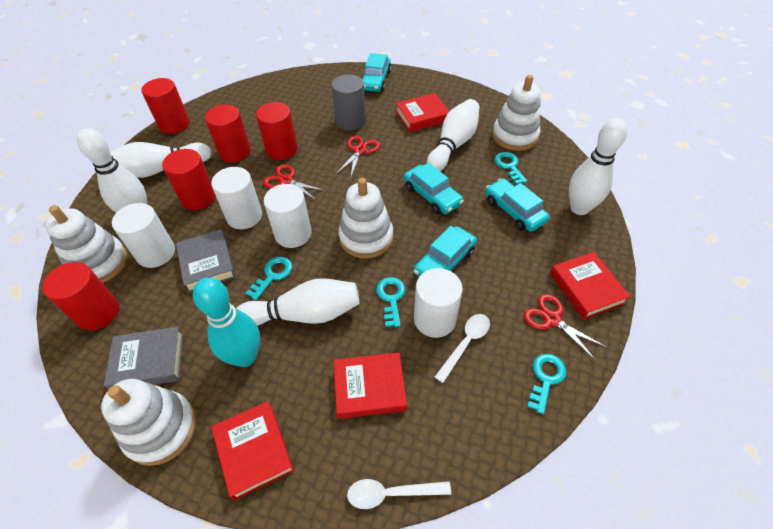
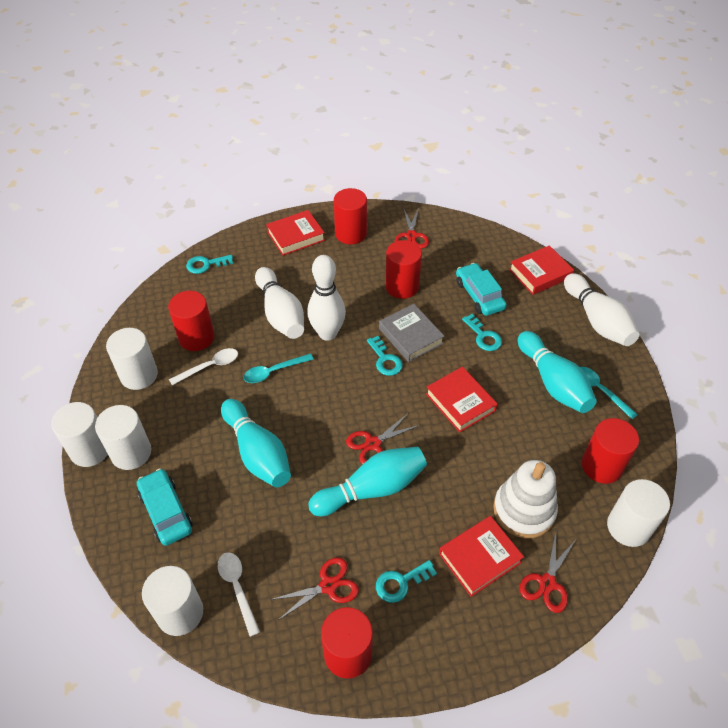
grey book: [104,326,183,389] [176,229,236,293] = 2 -> [379,304,444,362] = 1
grey cylinder: [331,74,366,130] = 1 -> none = 0
red scissors: [263,164,326,201] [336,136,380,177] [524,294,606,361] = 3 -> [270,557,359,620] [346,414,420,465] [395,209,429,248] [519,533,575,613] = 4
turquoise bowling pin: [193,278,260,367] = 1 -> [221,399,291,488] [308,447,427,516] [518,331,597,413] = 3
turquoise car: [362,53,391,92] [403,163,464,214] [413,226,477,277] [485,178,550,232] = 4 -> [137,468,193,546] [456,263,507,316] = 2
turquoise spoon: none = 0 -> [244,353,314,383] [580,367,638,419] = 2
white bowling pin: [77,128,147,213] [110,142,211,178] [236,278,359,326] [427,99,480,171] [569,118,628,215] = 5 -> [255,267,304,339] [307,255,346,341] [564,273,640,346] = 3
white cylinder: [112,203,175,268] [211,167,262,229] [264,184,312,248] [414,268,463,338] = 4 -> [51,402,108,467] [95,405,152,470] [106,328,158,390] [142,566,203,636] [607,479,670,547] = 5
white stacking toy: [45,205,127,283] [101,379,196,466] [338,178,393,258] [492,75,541,151] = 4 -> [493,460,558,538] = 1

